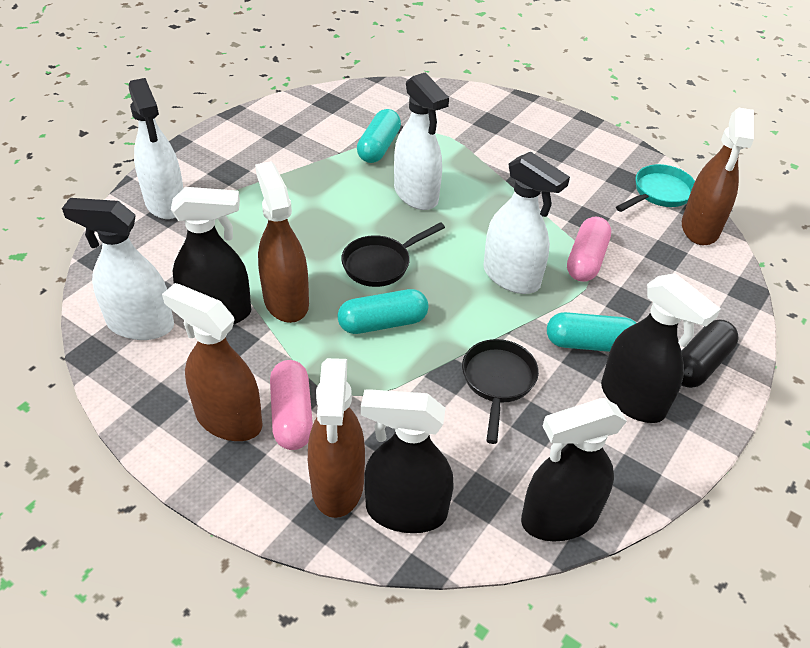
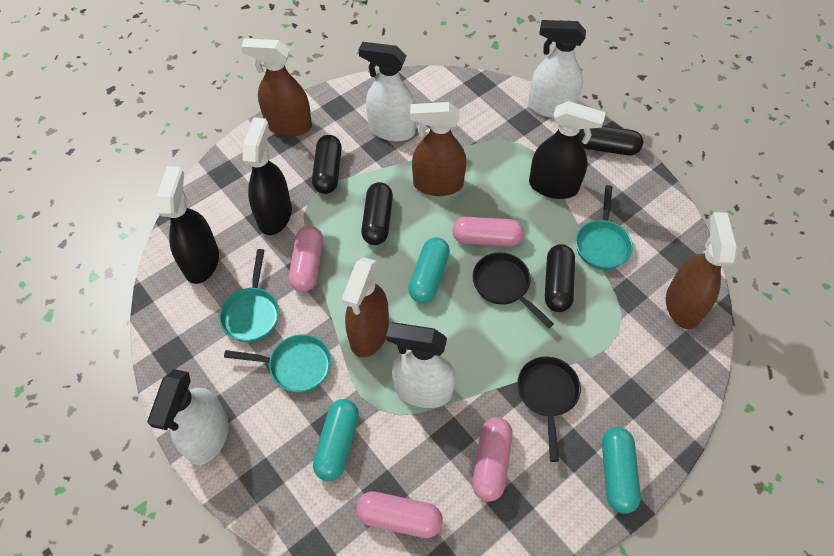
black capsule: [681,319,738,388] = 1 -> [312,135,342,194] [361,182,393,245] [545,244,575,312] [578,125,643,155] = 4
black spray bottle: [171,187,251,325] [361,389,454,533] [521,398,627,542] [601,273,721,423] = 4 -> [156,166,219,284] [243,117,292,235] [529,101,606,199] = 3
pink capsule: [270,360,313,450] [567,217,611,282] = 2 -> [289,226,323,292] [356,491,443,538] [452,217,524,247] [472,417,513,502] = 4
turquoise pan: [616,164,695,212] = 1 -> [219,249,279,342] [224,334,332,393] [576,185,633,270] = 3

